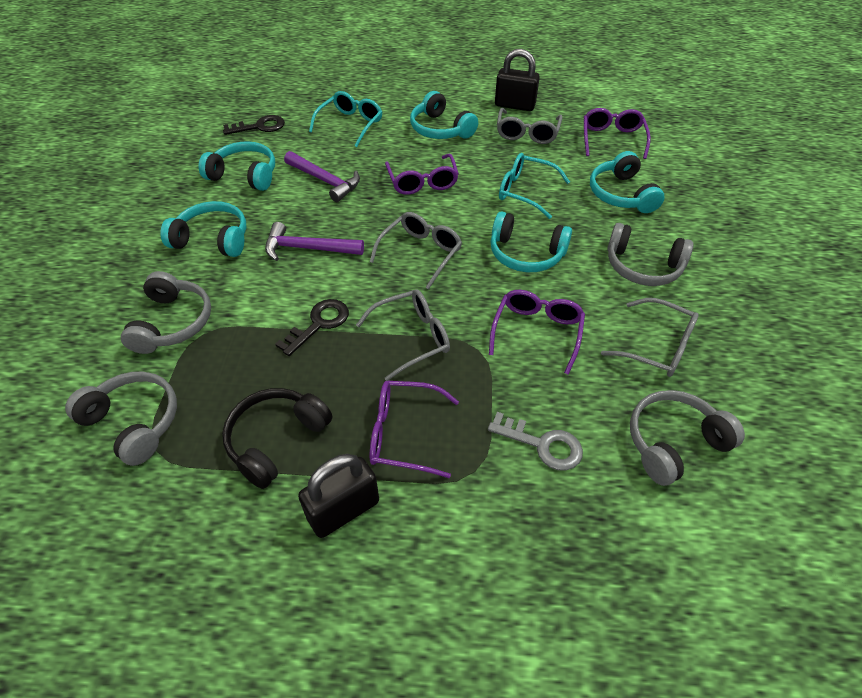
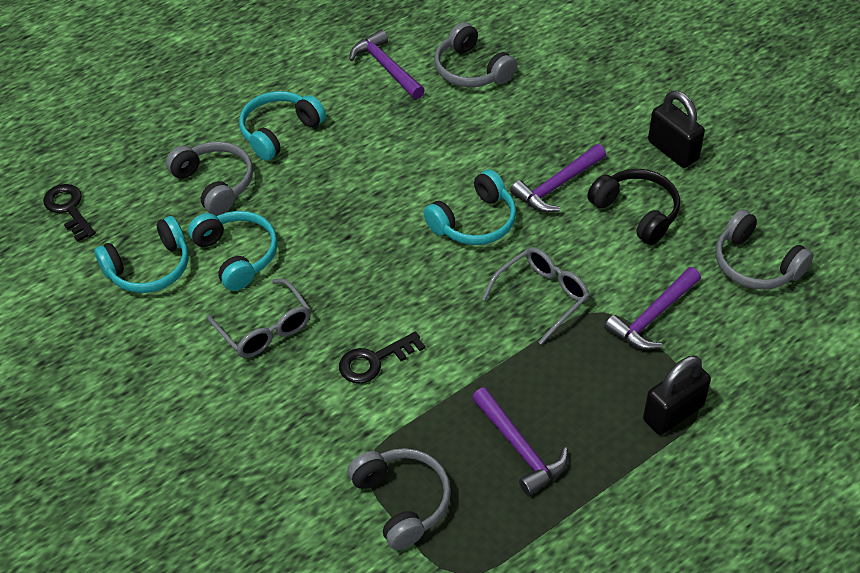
grey glasses: [356,289,450,381] [370,212,462,289] [497,108,563,144] [601,298,699,377] = 4 -> [207,279,311,358] [482,247,590,345] = 2
grey key: [488,412,583,471] = 1 -> none = 0
purple glasses: [370,381,459,478] [385,154,459,195] [489,290,585,375] [584,108,651,159] = 4 -> none = 0
purple hammer: [265,222,364,261] [284,151,360,202] = 2 -> [349,30,425,99] [472,387,568,496] [510,144,606,213] [604,267,701,350] = 4
turquoise glasses: [309,91,382,147] [499,153,570,219] = 2 -> none = 0
turquoise headphones: [160,201,246,257] [198,141,275,191] [410,91,478,139] [490,211,572,272] [590,151,665,213] = 5 -> [94,216,189,293] [188,211,278,291] [239,91,326,161] [424,170,516,245] = 4

